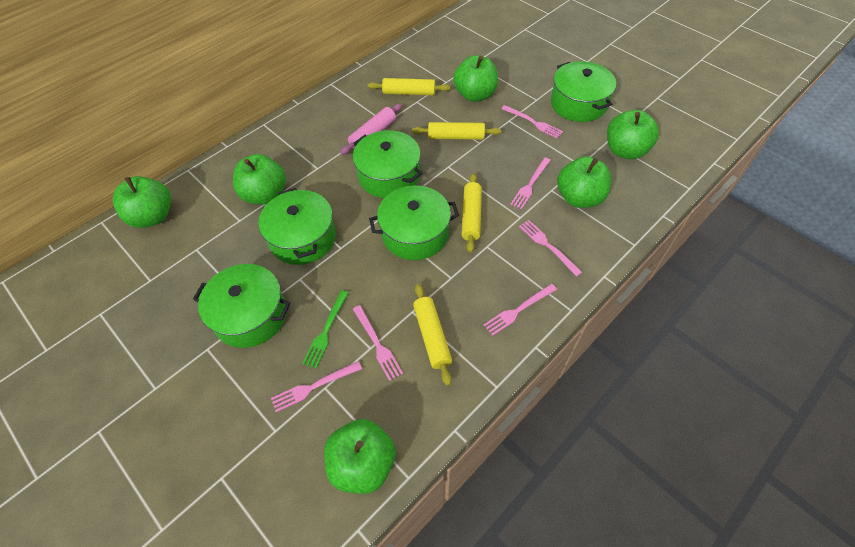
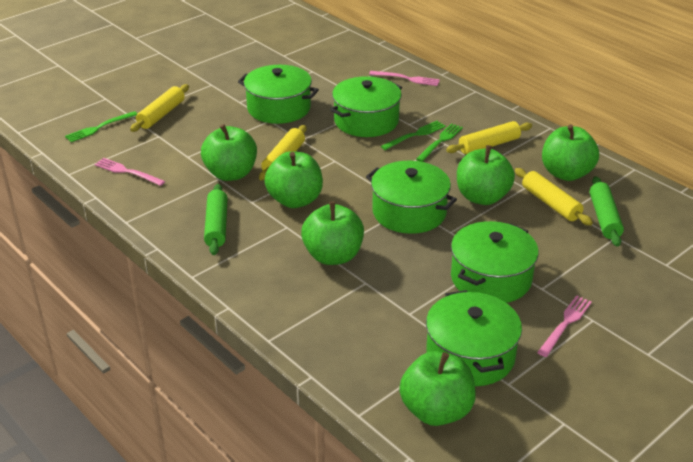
green fork: [302,290,349,369] = 1 -> [65,111,138,142] [381,121,446,150] [416,123,463,162] = 3
green rolling pin: none = 0 -> [204,184,228,255] [590,176,624,247] = 2
pink fork: [271,361,362,412] [353,305,403,381] [483,284,557,336] [501,105,563,139] [510,157,551,209] [519,220,583,277] = 6 -> [94,158,165,186] [369,71,440,86] [537,295,592,357] = 3
pink rolling pin: [340,104,402,155] = 1 -> none = 0

